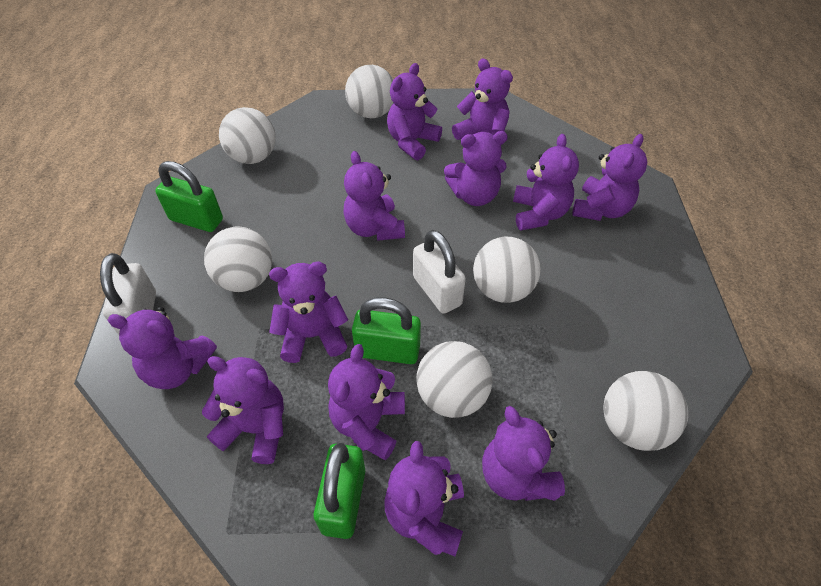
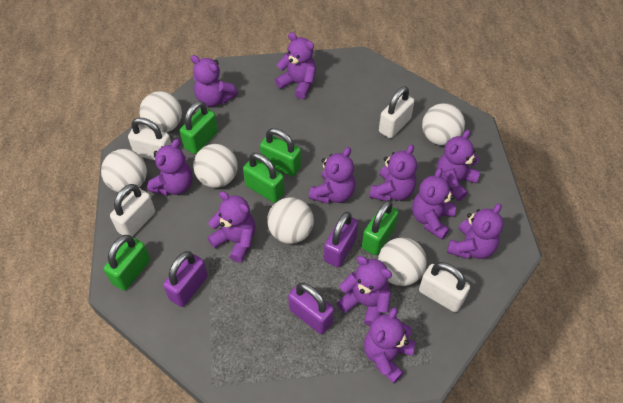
green padlock: [155,161,223,232] [313,443,365,539] [352,297,421,364] = 3 -> [104,235,150,291] [180,101,218,154] [243,153,285,203] [260,128,301,176] [362,200,399,255] = 5
purple padlock: none = 0 -> [163,251,208,307] [288,282,334,334] [324,212,358,267] = 3
purple teddy bear: [108,307,217,389] [202,356,284,464] [269,262,348,363] [328,344,405,461] [343,151,405,241] [384,441,464,556] [387,63,442,160] [444,131,508,206] [452,58,513,140] [482,406,565,501] [513,134,579,230] [572,134,647,221] = 12 -> [147,139,192,196] [191,55,238,107] [207,191,256,262] [275,32,316,99] [309,147,355,204] [337,256,392,326] [364,307,416,383] [369,144,417,201] [412,168,456,240] [436,130,481,201] [447,203,503,259] = 11
white padlock: [100,253,156,335] [413,230,466,314] = 2 -> [110,184,155,237] [128,117,172,160] [379,86,414,138] [419,262,470,312] = 4

